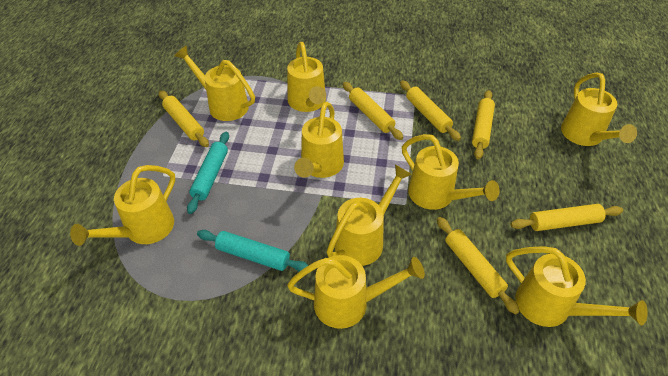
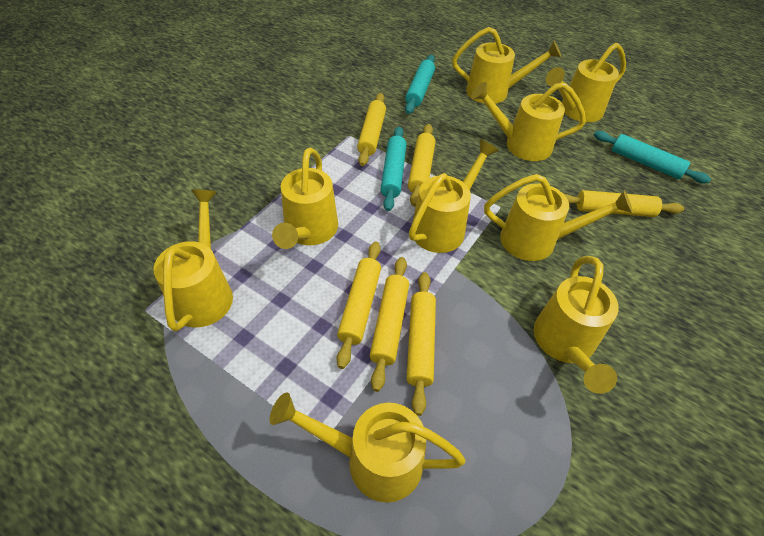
turquoise rolling pin: [187,132,229,214] [197,230,309,272] = 2 -> [381,127,407,211] [405,55,435,114] [594,131,711,183] = 3

